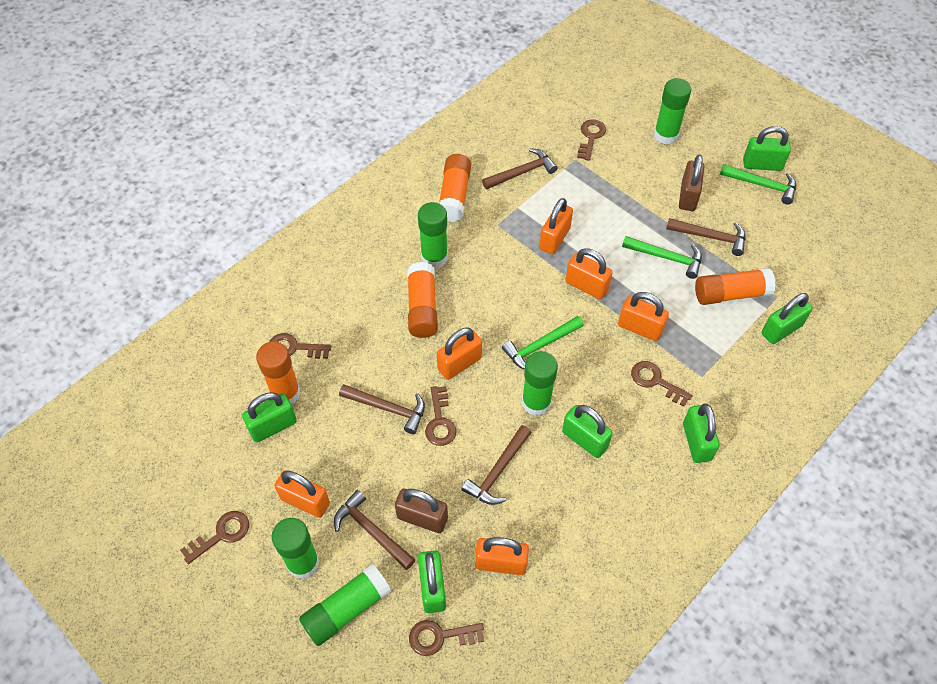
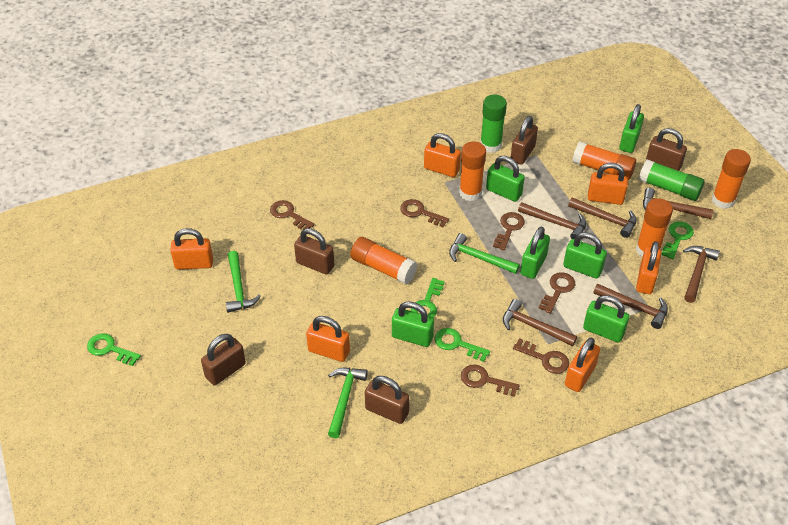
brown hammer: [334,490,416,570] [339,384,425,434] [462,425,532,505] [482,148,558,189] [666,218,746,256] = 5 -> [503,299,577,346] [518,202,586,239] [568,197,637,238] [593,284,668,329] [643,188,713,219] [683,246,720,303] = 6
brown padlock: [395,489,448,533] [679,155,704,211] = 2 -> [201,334,246,385] [294,228,334,275] [365,376,409,424] [511,116,538,165] [646,128,687,171] = 5
green glue stick: [271,518,320,579] [299,564,391,646] [418,202,448,268] [522,351,558,416] [654,78,691,144] = 5 -> [480,95,507,153] [639,159,705,201] = 2
green key: none = 0 -> [87,333,141,366] [411,278,445,318] [434,328,490,362] [661,221,694,259] = 4
orange glue stick: [256,341,301,404] [407,262,438,338] [439,154,471,222] [695,268,776,305] = 4 -> [350,237,417,284] [459,141,486,201] [572,142,636,180] [636,198,673,257] [712,149,751,209] = 5

